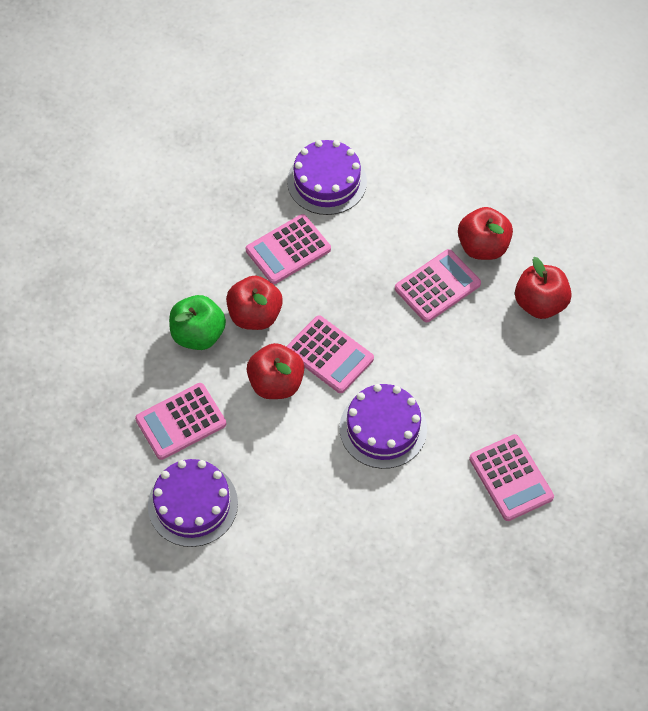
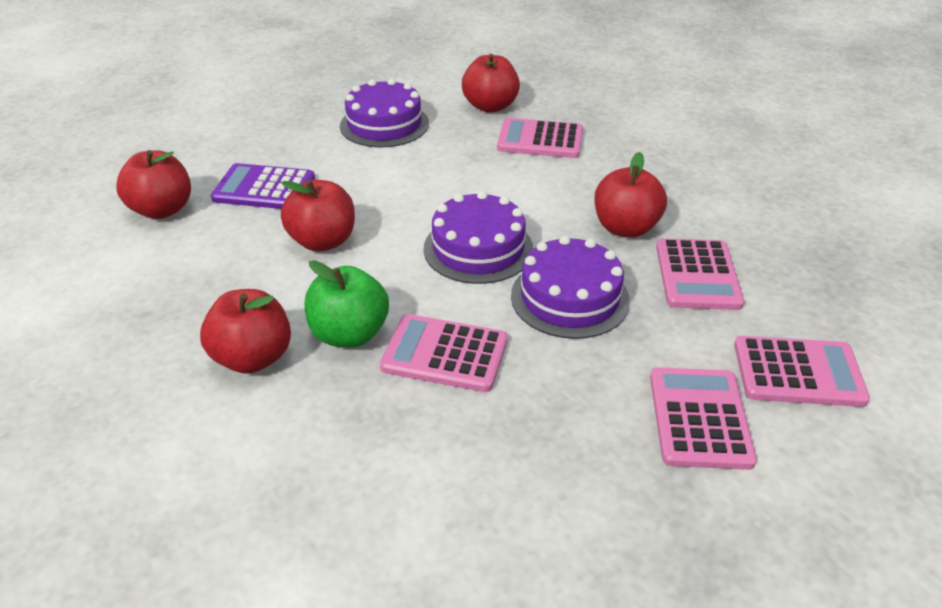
purple calculator: none = 0 -> [211,163,315,209] = 1
red apple: [226,275,283,330] [247,343,304,399] [458,207,513,260] [515,257,572,319] = 4 -> [116,150,191,219] [200,289,291,374] [281,180,355,252] [462,54,520,113] [594,152,667,238] = 5

